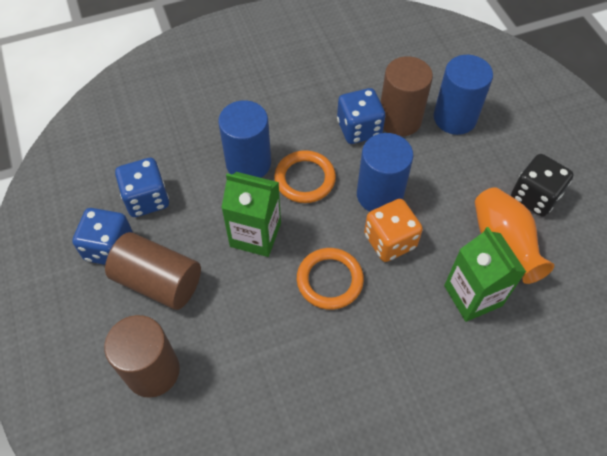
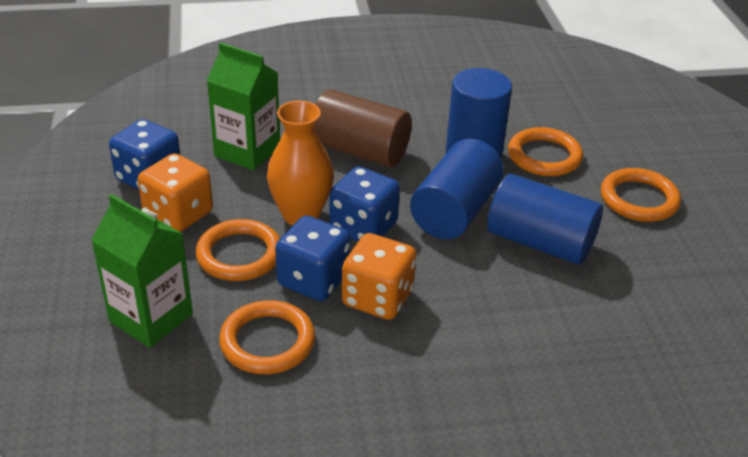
black dice: [511,154,574,217] = 1 -> none = 0
brown cylinder: [104,315,180,398] [105,232,201,310] [381,56,433,136] = 3 -> [314,89,412,167] = 1
orange dice: [364,199,423,262] = 1 -> [138,153,213,232] [342,233,416,320] = 2
orange ring: [274,150,336,203] [297,248,364,310] = 2 -> [195,219,280,281] [219,300,315,374] [508,127,583,176] [601,168,681,222] = 4

